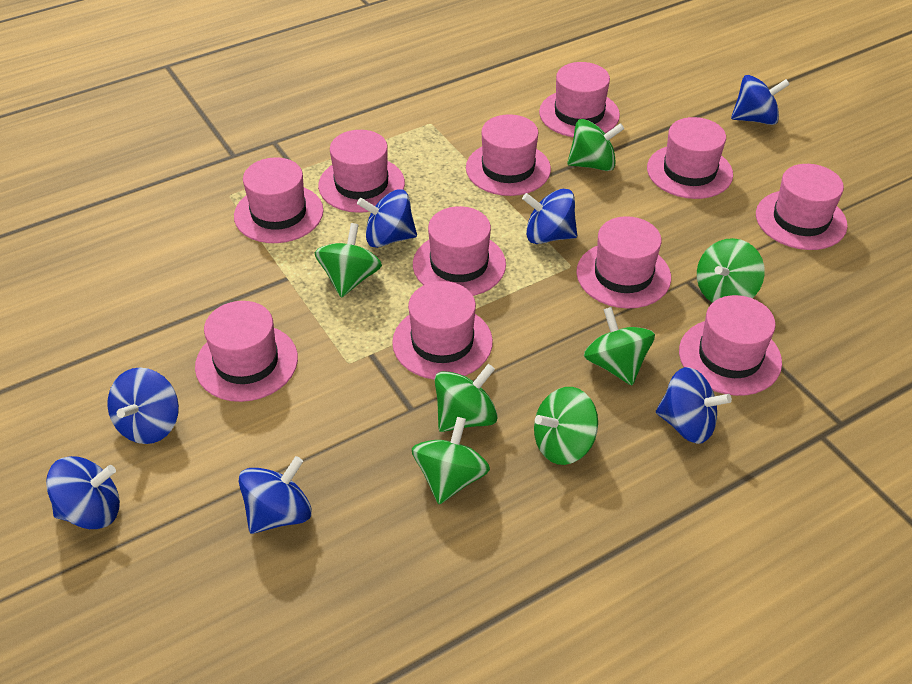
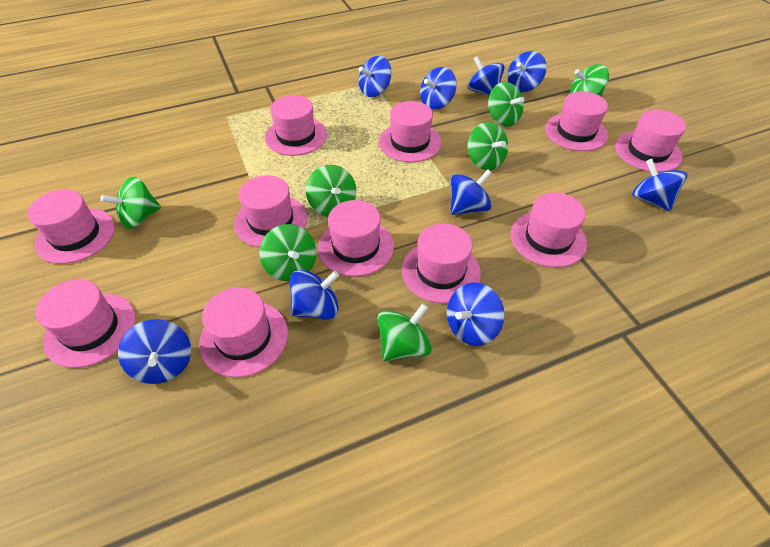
blue spinning top: [46,456,120,529] [107,367,179,444] [239,456,312,534] [357,189,417,248] [522,189,577,244] [656,367,732,444] [731,75,790,125] = 7 -> [118,319,191,384] [290,270,339,320] [359,56,391,97] [420,67,457,110] [447,282,505,346] [451,169,492,215] [468,56,505,95] [507,51,547,92] [632,159,687,211] = 9

